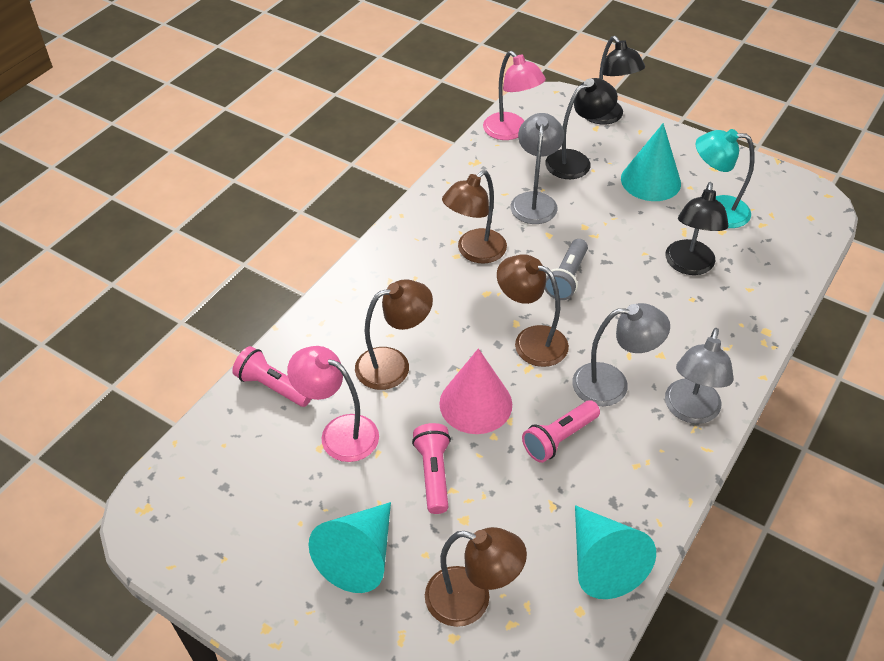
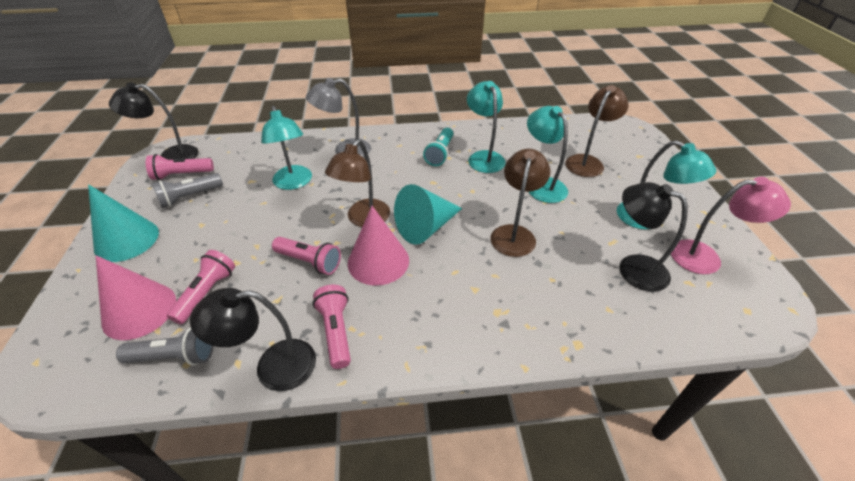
brown lamp: [355,279,433,390] [425,527,527,627] [442,170,507,264] [497,254,569,367] = 4 -> [325,139,390,227] [491,149,551,257] [565,85,629,177] = 3
grey flashlight: [545,239,588,300] = 1 -> [116,327,213,366] [152,173,223,208] = 2
grey lamp: [510,113,564,224] [572,303,670,406] [665,328,734,424] = 3 -> [306,78,371,157] = 1
pink cone: [439,348,512,434] = 1 -> [96,255,176,340] [348,206,409,285] = 2
pink flashlight: [232,346,311,407] [412,423,451,514] [522,400,600,463] = 3 -> [146,154,214,180] [167,250,235,324] [272,237,341,275] [313,285,351,369] = 4
pink lamp: [287,346,379,462] [483,51,546,140] = 2 -> [671,177,791,274] = 1
turquoise cone: [308,502,391,593] [575,505,656,599] [621,123,681,201] = 3 -> [88,184,159,262] [394,184,462,245] = 2
turquoise flashlight: none = 0 -> [423,128,453,166] = 1
turquoise lamp: [696,129,755,228] = 1 -> [261,106,312,190] [467,81,506,173] [527,106,568,203] [617,140,716,229] = 4

